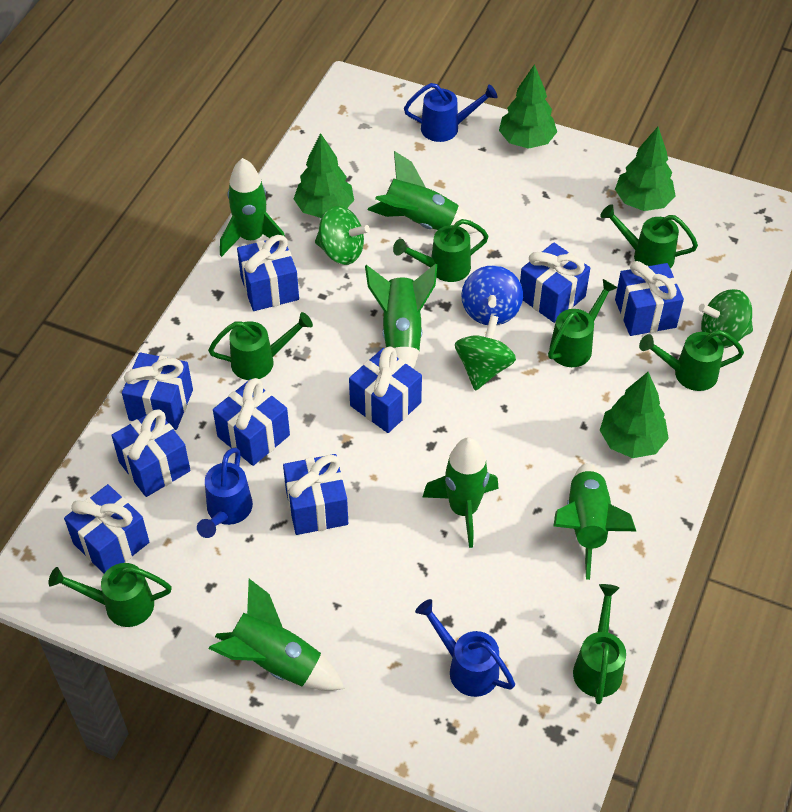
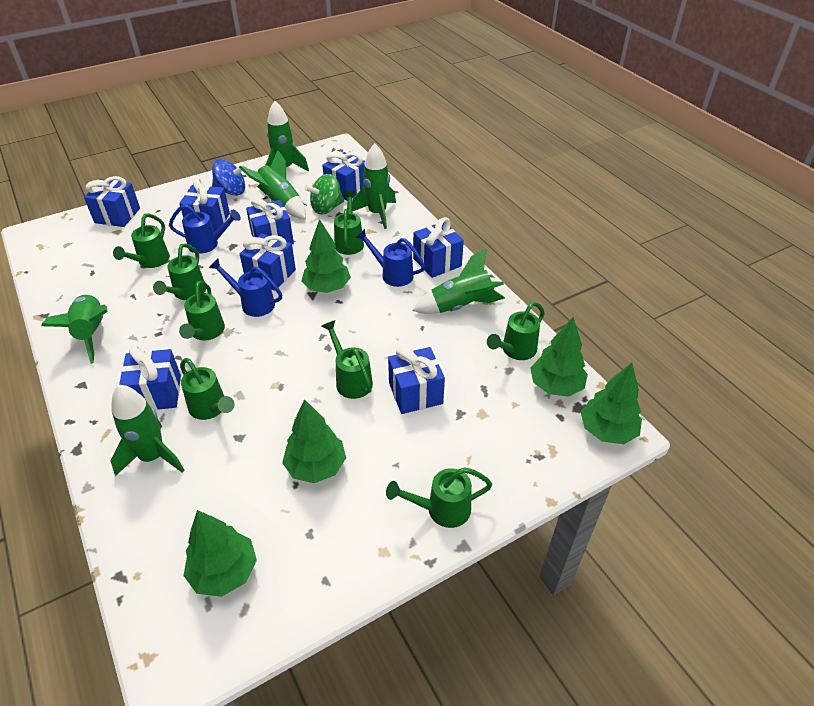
blue gift: [64,484,149,574] [111,409,191,497] [122,352,193,430] [213,378,290,466] [237,235,299,311] [283,454,348,535] [349,346,422,433] [520,242,590,323] [615,261,684,336] = 9 -> [84,176,140,227] [119,345,181,410] [179,178,230,232] [240,234,296,291] [246,197,294,244] [322,152,365,201] [388,346,445,414] [413,217,464,278] = 8
green spinning top: [315,206,370,265] [455,315,516,391] [699,289,753,348] = 3 -> [304,174,344,215] = 1
green tree: [294,133,354,218] [499,64,557,149] [600,372,669,458] [615,127,676,211] = 4 -> [183,510,257,597] [282,399,346,483] [301,219,351,293] [530,317,588,397] [581,363,642,444] = 5
green watering can: [48,563,172,627] [208,312,313,380] [393,219,489,282] [548,279,618,367] [573,584,626,704] [600,204,698,268] [639,330,744,391] = 7 -> [113,213,170,268] [153,243,206,300] [179,281,225,340] [180,358,235,420] [322,320,373,399] [334,190,364,255] [386,467,492,528] [487,302,545,360] = 8

